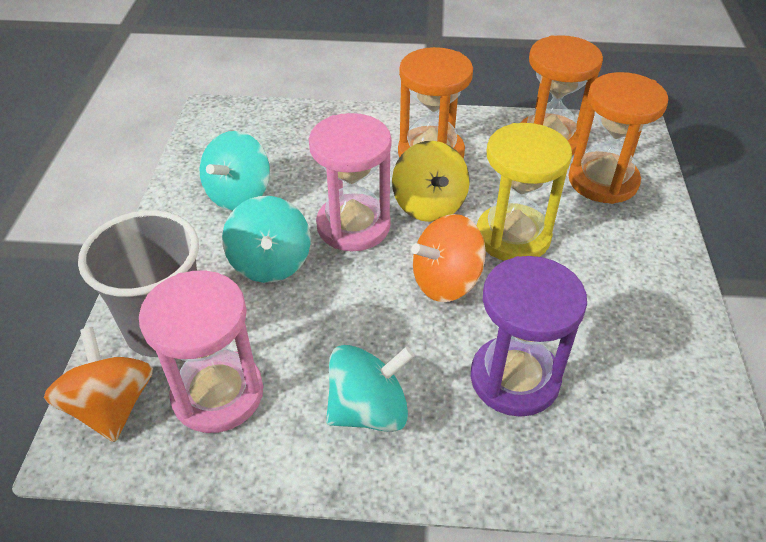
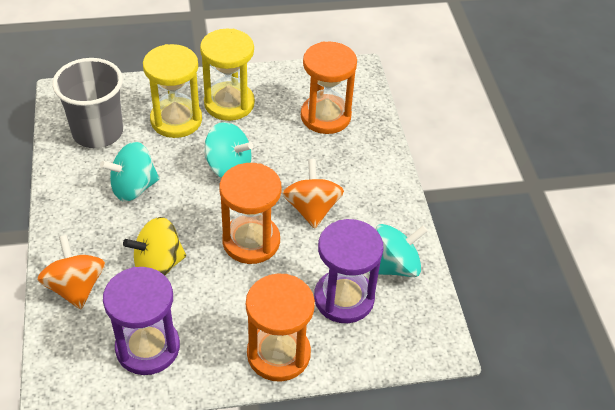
pink hourglass: [139,271,263,433] [309,113,391,251] = 2 -> none = 0
purple hourglass: [471,256,587,417] = 1 -> [103,267,180,375] [314,219,384,323] = 2
yellow hourglass: [477,123,572,261] = 1 -> [143,44,202,138] [200,28,255,121] = 2

